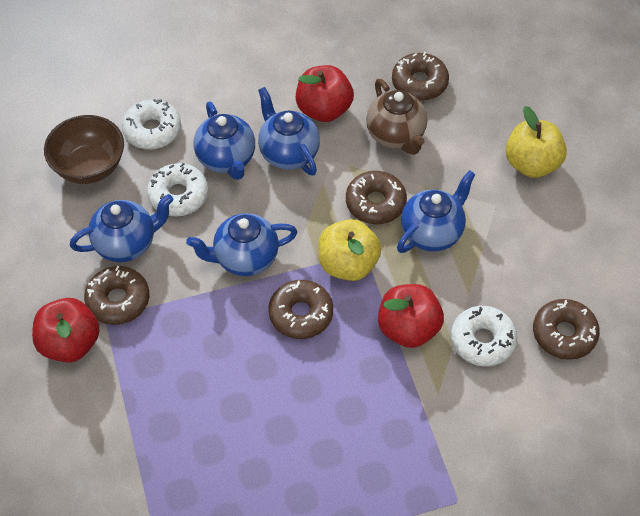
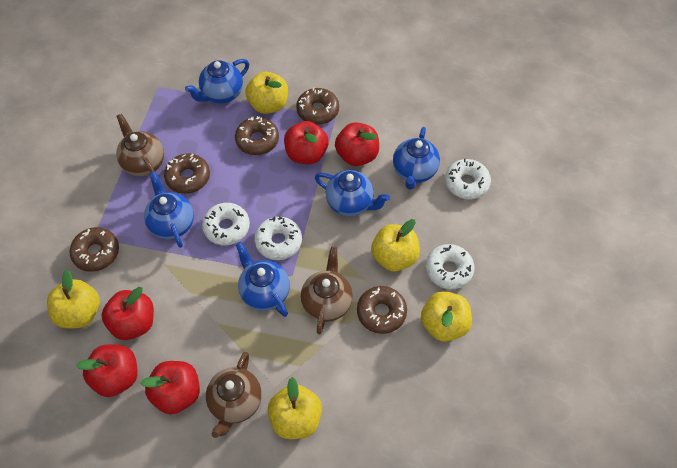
brown bowl: [44,115,124,184] = 1 -> none = 0
brown teapot: [366,79,427,155] = 1 -> [116,113,164,176] [206,352,262,438] [301,246,353,334] = 3
red apple: [32,298,100,362] [296,65,354,122] [378,284,444,348] = 3 -> [76,344,137,397] [102,287,154,340] [140,361,200,415] [284,121,329,164] [335,122,379,166] = 5
white donut: [122,99,181,149] [147,163,209,216] [451,306,517,367] = 3 -> [202,203,250,245] [254,216,302,260] [425,244,475,290] [445,159,491,199] = 4
yellow apple: [318,219,381,281] [506,106,567,178] = 2 -> [47,269,100,328] [245,72,288,114] [267,377,322,439] [371,219,420,271] [421,291,472,342] = 5

